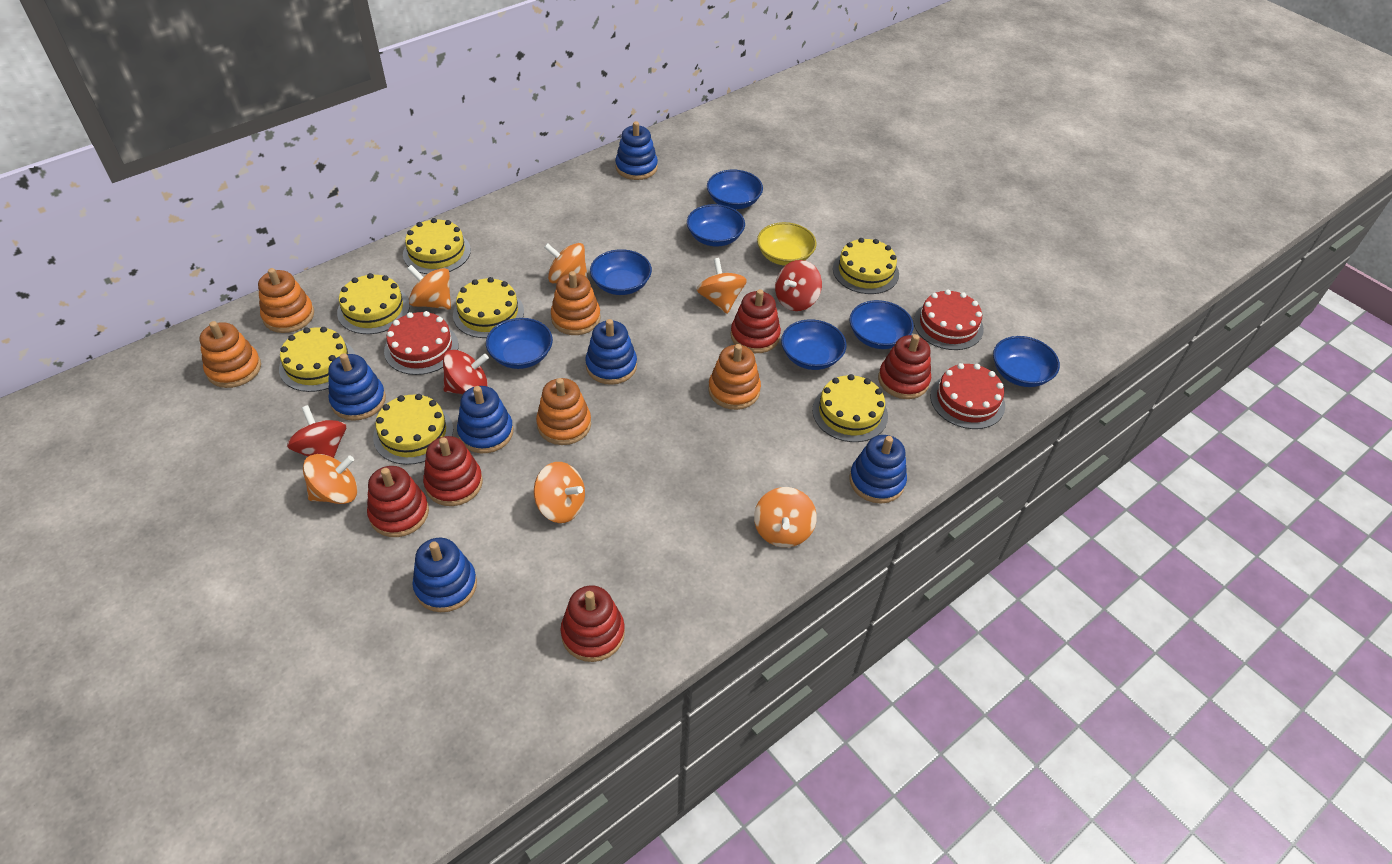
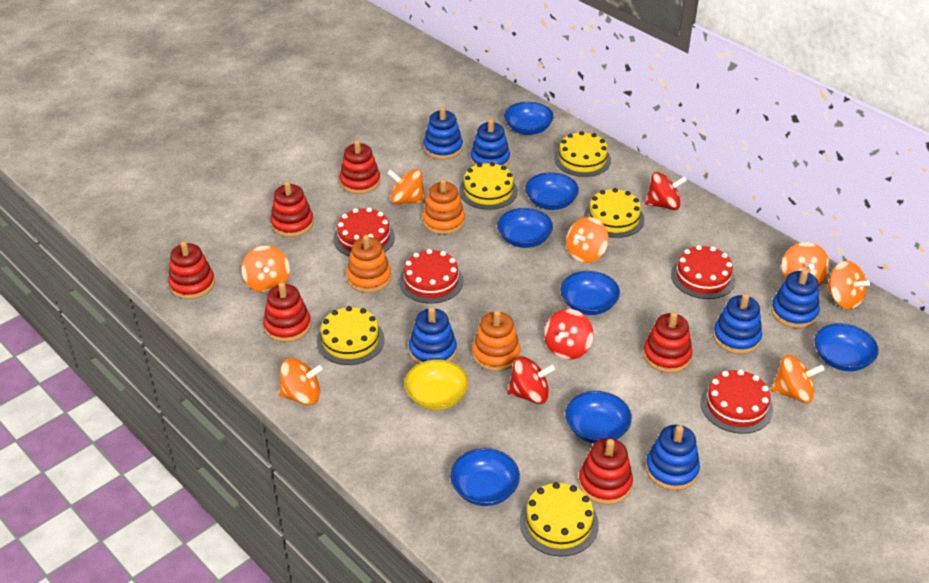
orange spinning top: [303,454,358,504] [407,265,451,309] [534,462,585,523] [544,243,588,283] [697,258,747,314] [754,487,817,547] = 6 -> [242,246,290,293] [279,358,323,405] [387,169,425,204] [566,217,609,263] [771,355,825,403] [782,242,830,286] [827,261,870,309] = 7
orange stacking toy: [199,321,261,388] [258,268,314,333] [536,378,591,445] [551,271,601,335] [708,344,761,410] = 5 -> [346,235,392,293] [423,179,465,235] [472,310,520,371] = 3
red cake: [384,311,459,375] [913,289,984,350] [930,363,1005,429] = 3 -> [333,207,395,257] [399,249,463,304] [671,245,736,299] [700,370,773,434] = 4
red stacking toy: [367,466,429,537] [423,436,483,506] [561,585,625,662] [731,289,781,353] [878,334,931,399] = 5 -> [168,241,215,299] [263,282,311,342] [270,181,314,237] [339,140,380,194] [579,438,633,505] [643,312,693,373] = 6
yellow cake: [279,327,355,392] [337,273,410,334] [373,394,453,465] [403,218,471,274] [453,277,524,338] [812,374,888,442] [833,238,899,294] = 7 -> [317,306,385,365] [459,162,518,210] [520,482,599,556] [554,131,611,177] [584,188,644,238] = 5

